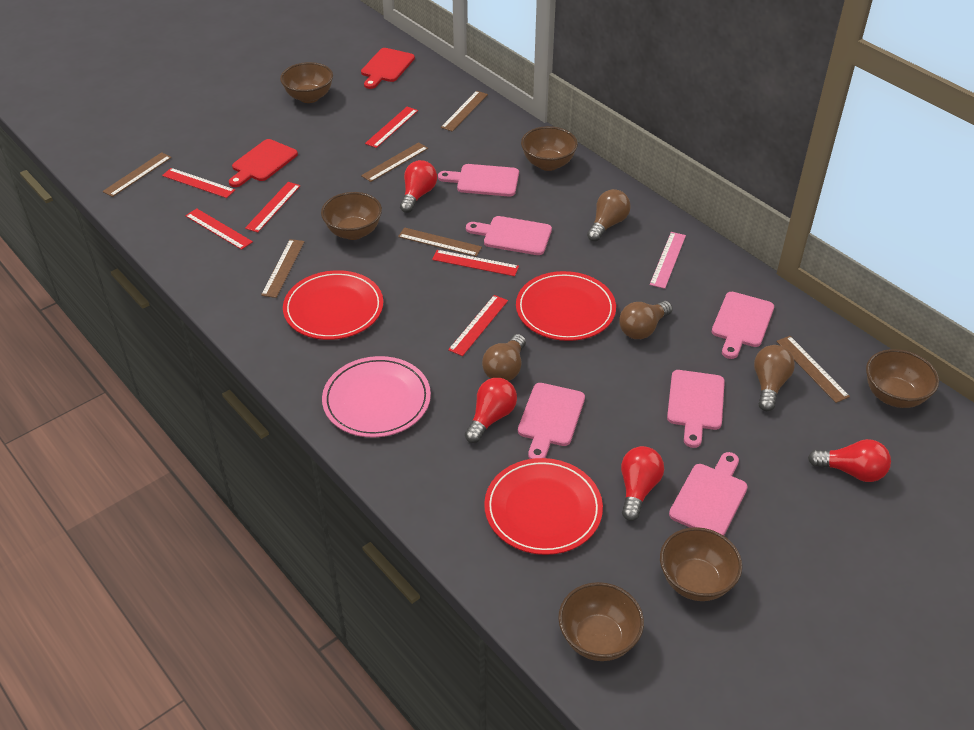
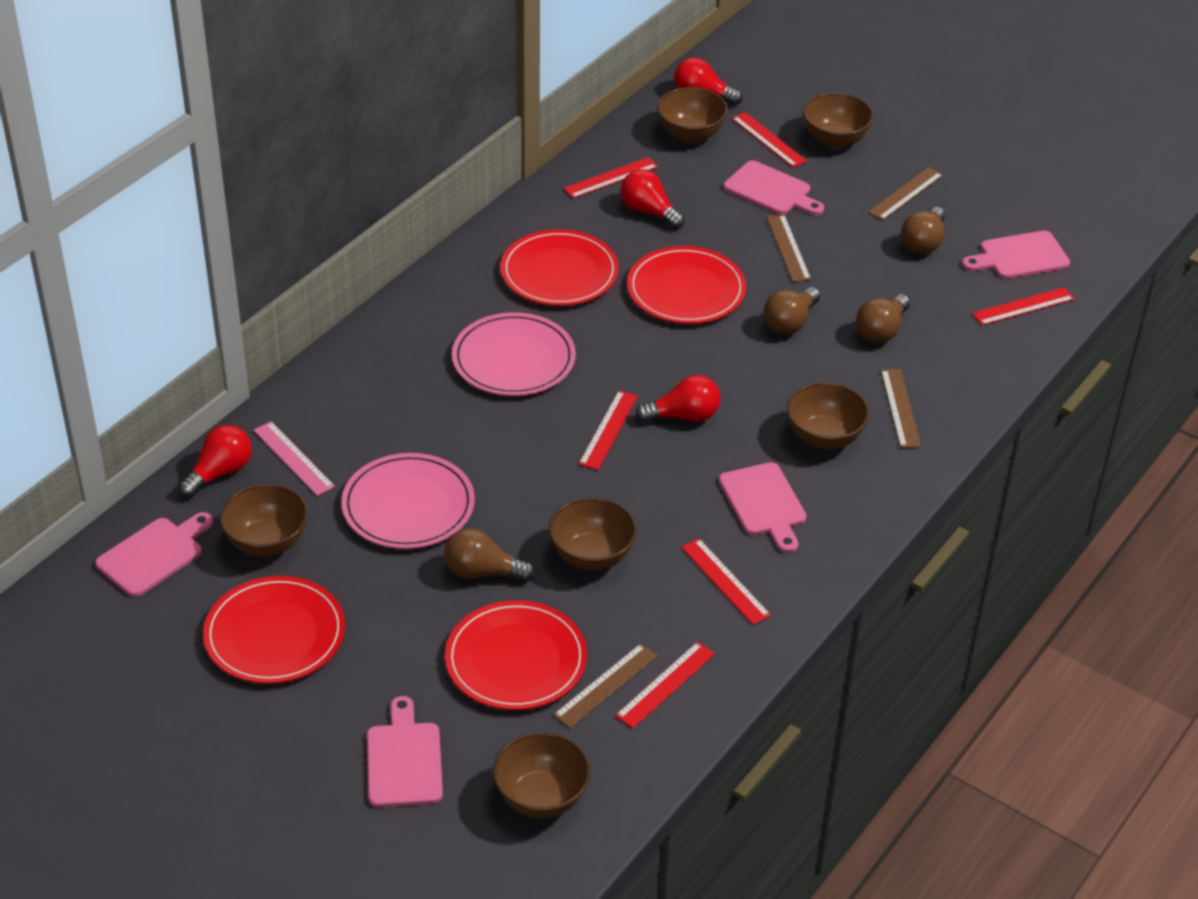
brown ruler: [103,152,172,197] [261,239,305,298] [361,142,428,182] [398,227,482,257] [441,91,488,132] [776,336,850,403] = 6 -> [553,643,658,728] [766,214,811,282] [868,167,943,220] [881,369,921,448] = 4
pink cutting board: [438,164,519,197] [466,216,552,255] [518,383,585,459] [667,370,725,448] [669,452,748,536] [712,292,774,359] = 6 -> [95,512,213,597] [367,696,443,807] [719,462,807,553] [724,160,824,215] [962,231,1070,279] = 5
pink plate: [322,356,431,437] = 1 -> [341,453,475,549] [452,312,576,396] = 2
red cutting board: [229,139,298,187] [361,48,415,89] = 2 -> none = 0
red plate: [283,270,383,340] [484,458,603,555] [516,271,616,341] = 3 -> [203,576,345,684] [445,600,587,710] [500,229,619,306] [627,246,746,324] = 4

